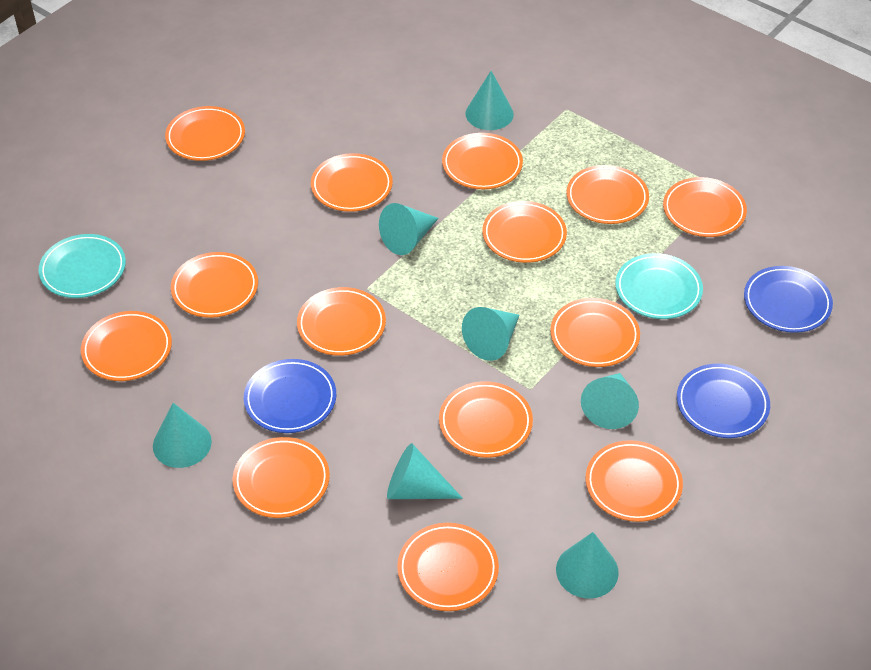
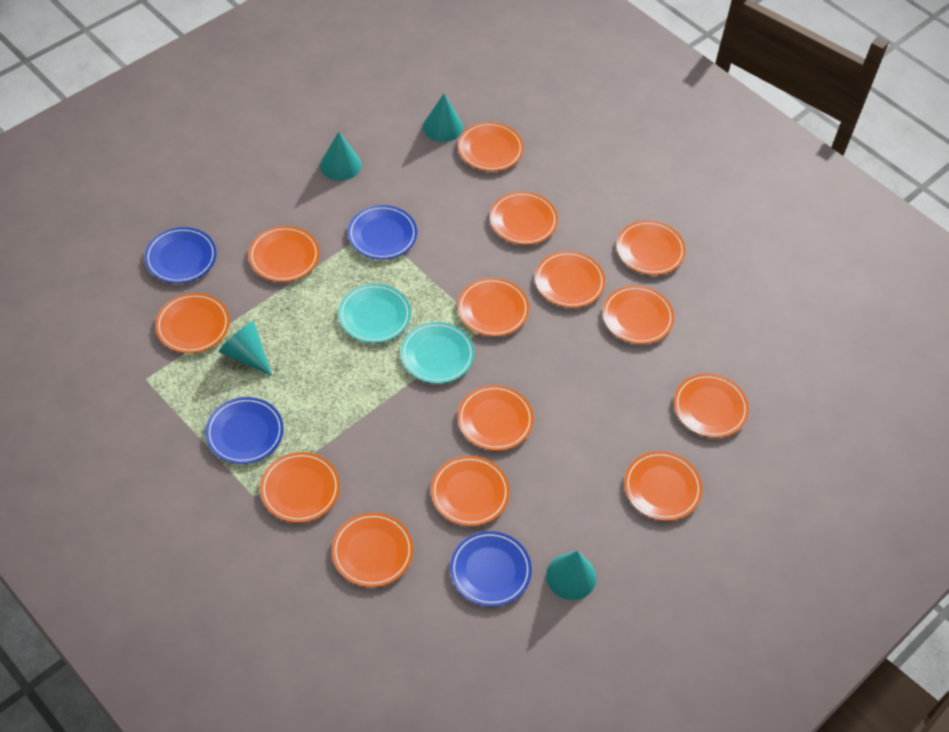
blue plate: [244,359,336,433] [677,364,770,438] [744,266,833,333] = 3 -> [144,227,217,283] [205,397,284,464] [348,205,417,260] [450,531,532,607] = 4
turquoise cone: [153,403,212,468] [379,203,439,255] [387,443,463,499] [462,307,520,361] [465,71,514,130] [556,532,619,599] [581,373,639,429] = 7 -> [219,321,272,376] [320,132,361,181] [423,94,463,142] [546,551,596,600] = 4

